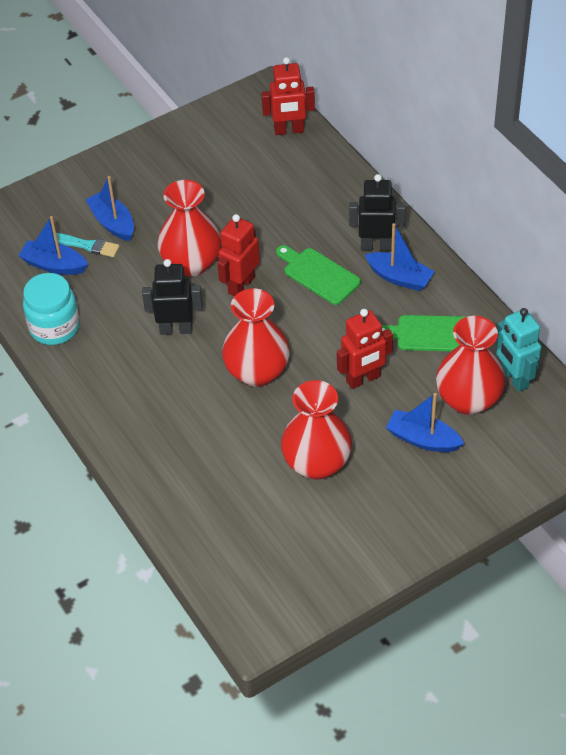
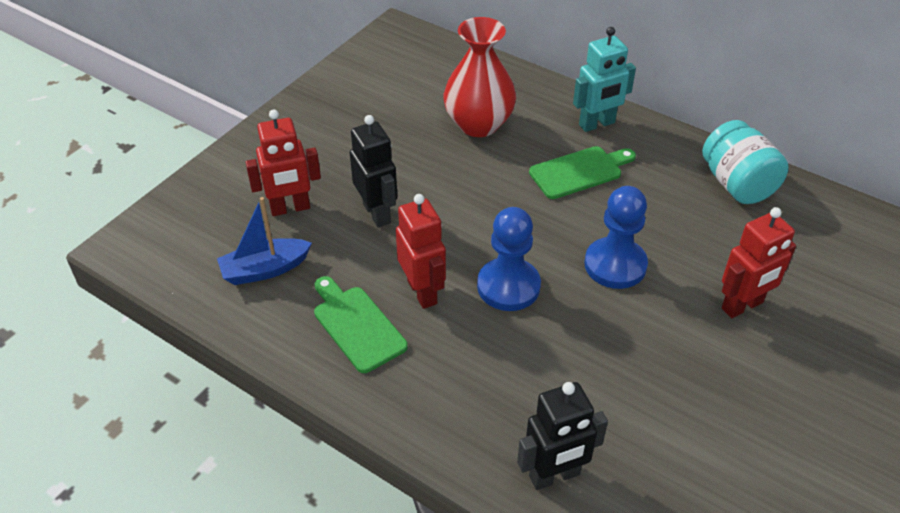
blue boat: [18,216,88,275] [86,176,134,241] [365,223,435,291] [386,393,464,452] = 4 -> [217,197,312,285] = 1
blue pawn: none = 0 -> [477,207,541,311] [584,186,648,289] = 2
red vase: [157,180,221,276] [222,288,290,387] [281,380,352,480] [436,316,506,415] = 4 -> [443,17,516,137] = 1
turquoise brush: [53,233,120,257] = 1 -> none = 0

